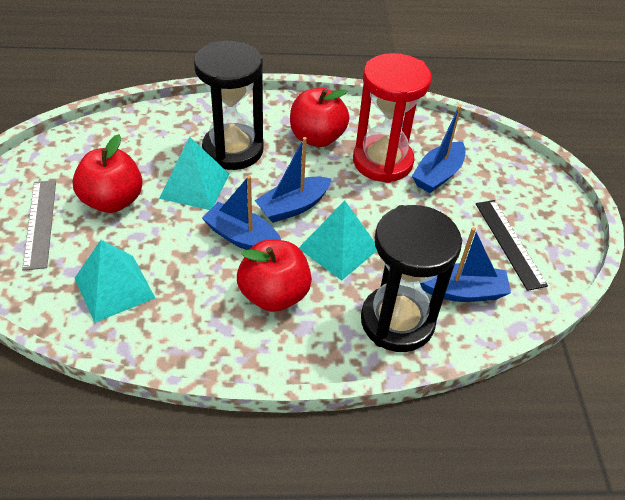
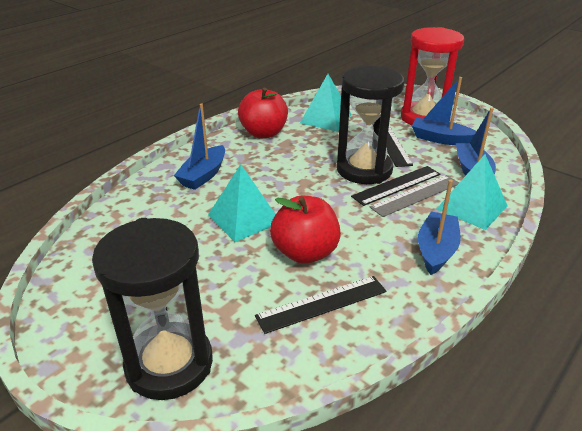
black ruler: [476,200,548,291] = 1 -> [255,276,387,334] [351,166,440,206] [373,125,413,167] = 3
red apple: [72,134,143,213] [237,240,312,312] [290,88,349,147] = 3 -> [238,88,288,138] [270,196,341,264] = 2

